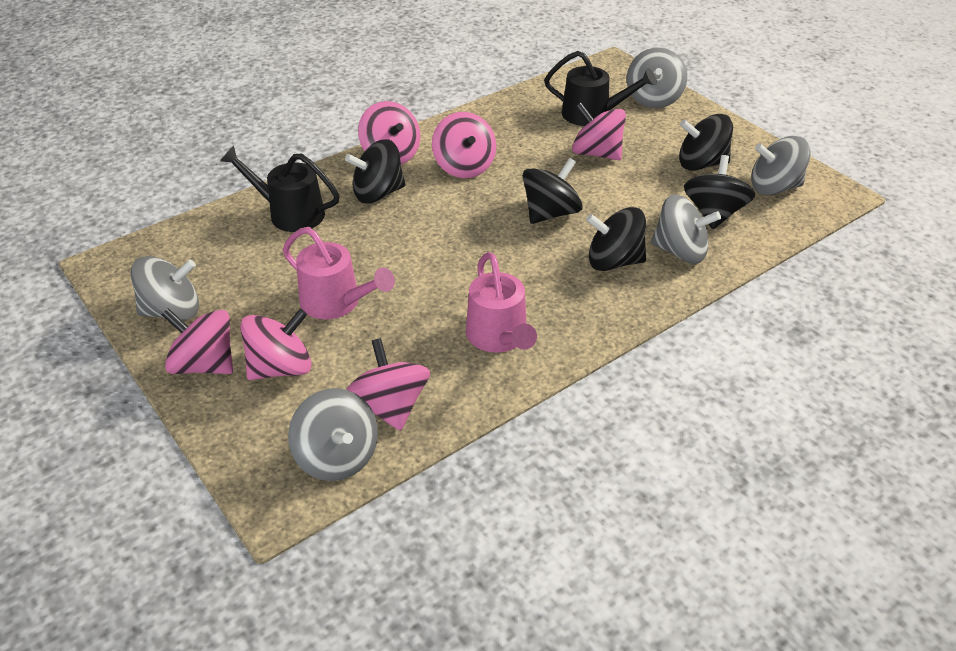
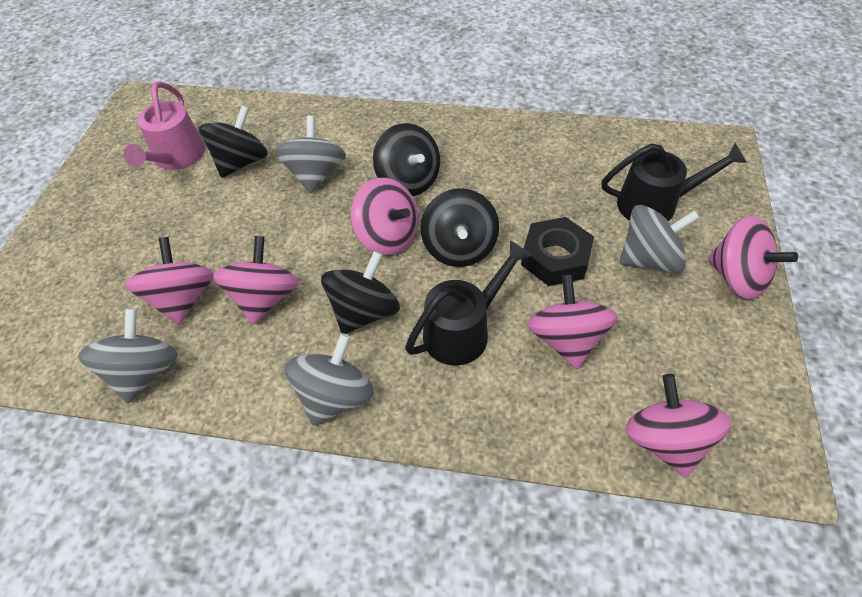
black nut: none = 0 -> [521,217,594,286] = 1
black spinning top: [345,139,405,204] [523,158,583,224] [586,207,646,271] [679,114,733,171] [684,155,755,229] = 5 -> [199,106,268,178] [321,251,400,334] [373,123,440,196] [421,188,499,267] = 4
grey spinning top: [131,256,199,321] [288,388,378,481] [627,48,687,108] [651,194,721,264] [751,136,810,195] = 5 -> [78,308,178,403] [274,116,346,194] [284,333,374,426] [620,205,700,273] = 4
pink watering can: [283,227,395,319] [466,252,537,353] = 2 -> [124,81,205,170] = 1

